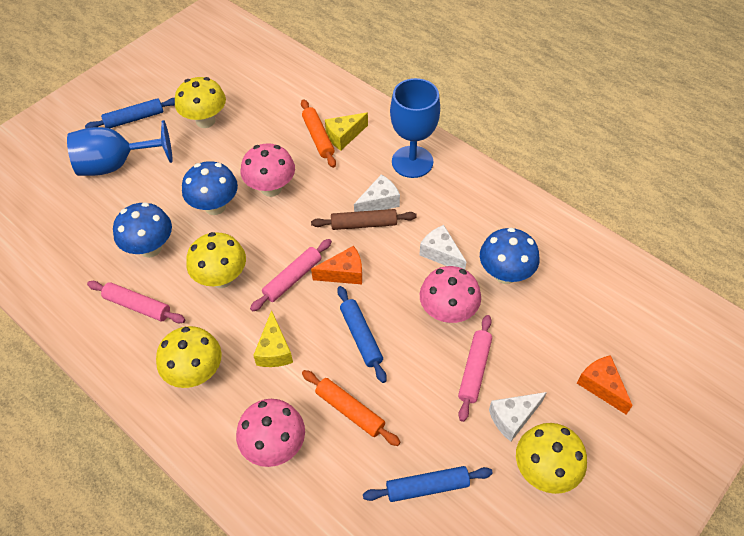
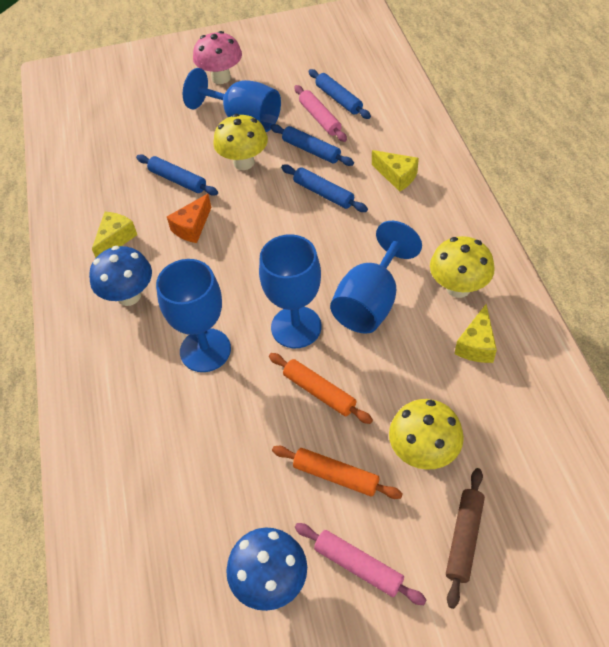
blue goblet: [67,120,173,176] [390,78,440,178] = 2 -> [156,259,231,372] [183,68,281,132] [259,234,321,348] [330,221,422,334] = 4
blue mushroom: [113,202,172,258] [182,161,238,215] [480,228,540,284] = 3 -> [89,246,152,306] [226,527,307,611] = 2
blue rolling pin: [85,98,175,128] [337,286,387,383] [363,466,493,502] = 3 -> [136,154,218,196] [270,124,354,166] [281,165,368,212] [309,69,371,119] = 4
orange cheese: [311,246,362,284] [577,355,633,414] = 2 -> [167,194,211,243] = 1
pink mushroom: [236,399,305,467] [241,143,295,197] [420,266,481,323] = 3 -> [193,31,242,84] = 1
pink rolling pin: [87,281,185,323] [250,239,332,312] [458,315,492,422] = 3 -> [294,85,347,142] [295,523,427,605] = 2
white cheese: [354,174,400,212] [419,225,466,269] [489,392,547,442] = 3 -> none = 0
yellow cheese: [253,310,293,367] [325,112,368,150] = 2 -> [92,212,137,258] [372,150,419,192] [455,304,497,363] = 3
yellow mushroom: [156,326,222,388] [175,77,226,128] [186,232,246,288] [516,423,587,494] = 4 -> [213,114,268,170] [389,399,464,470] [430,236,495,298] = 3

